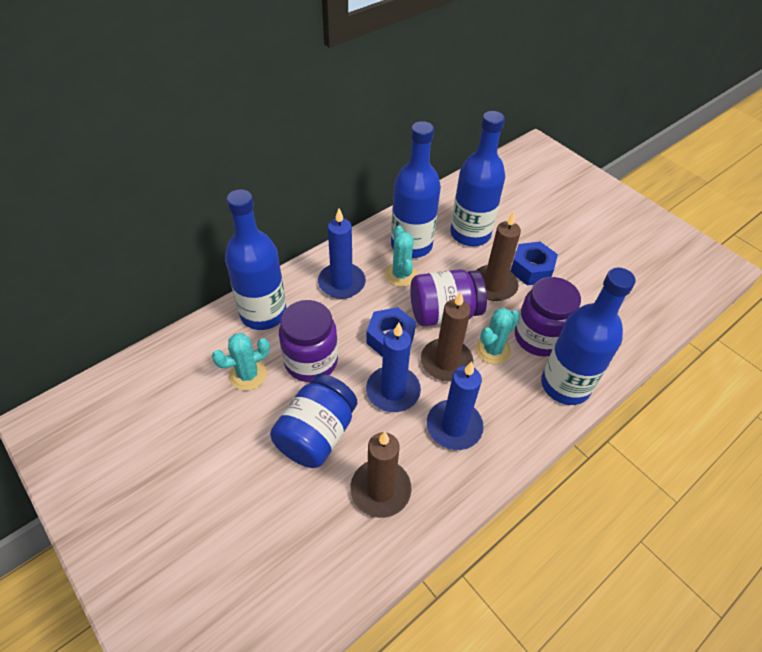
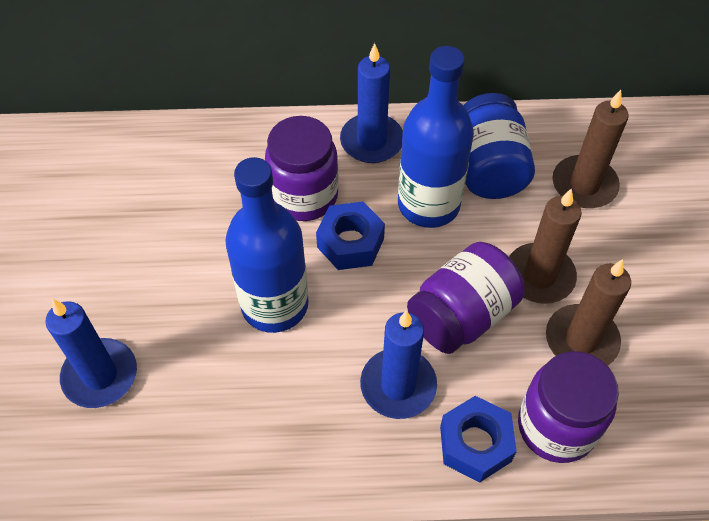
blue bottle: [225,189,286,330] [391,121,441,258] [450,111,505,246] [541,267,636,405] = 4 -> [225,157,309,333] [398,46,474,228] = 2
turquoise cactus: [212,333,270,391] [385,226,417,287] [475,308,520,364] = 3 -> none = 0

